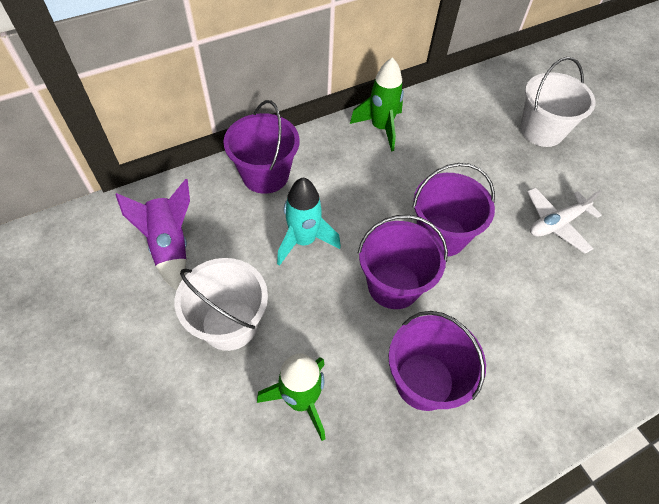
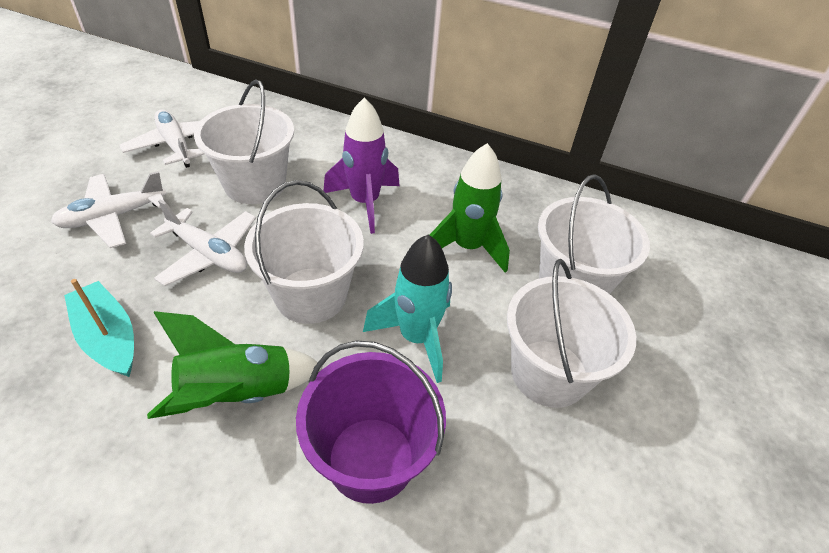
purple bucket: [224,100,300,194] [358,215,448,309] [389,311,486,411] [413,163,495,257] = 4 -> [296,341,446,504] = 1
turquoise boat: none = 0 -> [64,279,134,377] = 1
white bucket: [175,258,268,351] [520,57,596,147] = 2 -> [194,79,294,204] [244,180,364,324] [507,259,636,408] [538,174,650,294] = 4
white plane: [527,187,602,254] = 1 -> [51,171,167,248] [119,109,204,168] [150,199,256,286] = 3

